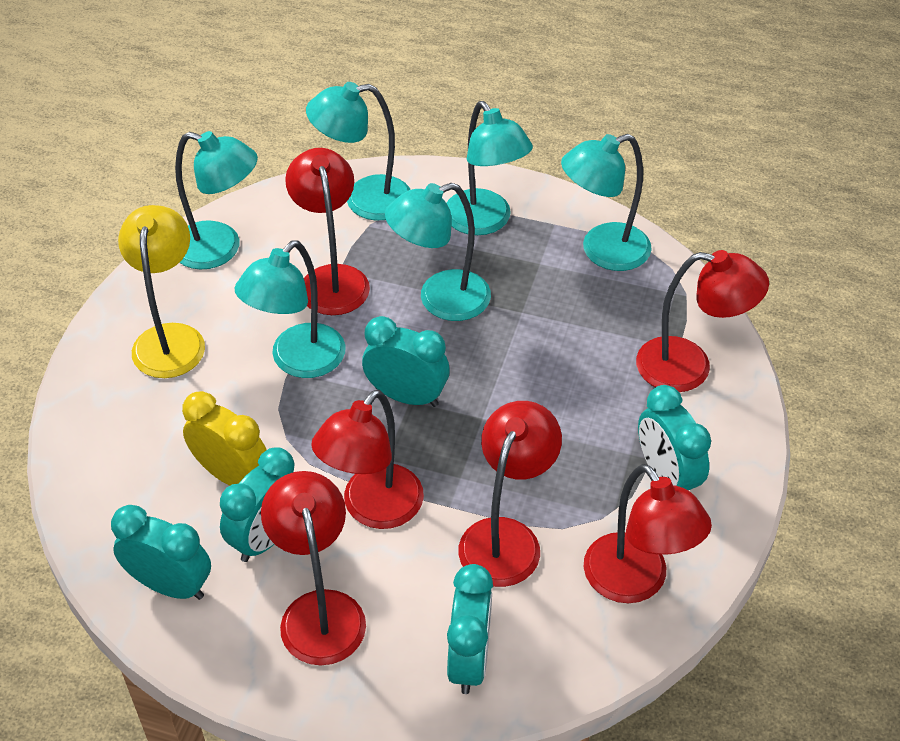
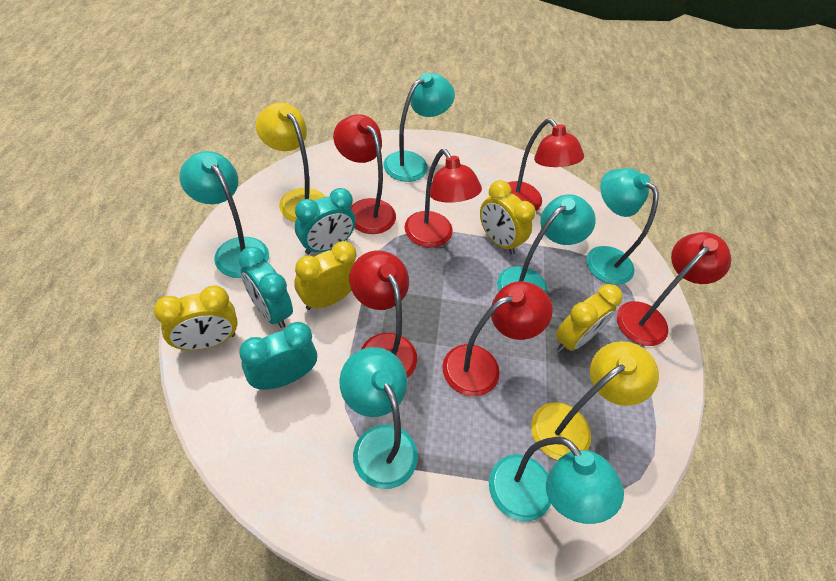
turquoise clock: [111,505,211,600] [220,447,295,562] [362,316,450,407] [447,564,493,694] [638,385,711,490] = 5 -> [238,247,293,328] [239,322,317,390] [295,188,356,254] = 3
yellow clock: [182,391,267,486] = 1 -> [154,285,238,350] [294,241,356,310] [480,180,535,254] [556,284,623,352] = 4
yellow lamp: [118,205,205,378] = 1 -> [256,102,325,222] [531,341,659,460] = 2

